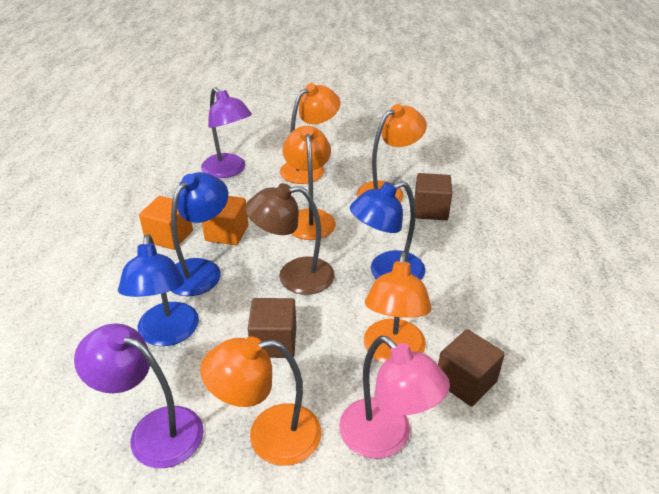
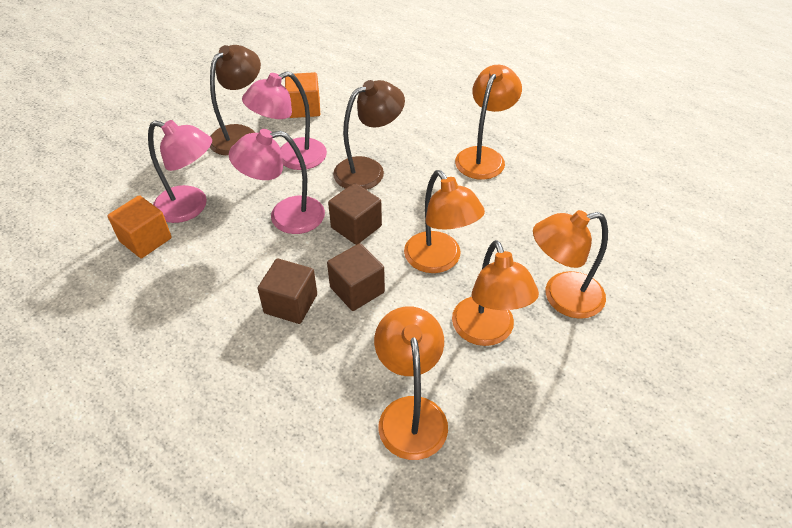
blue lamp: [118,234,199,346] [171,172,228,296] [350,181,425,280] = 3 -> none = 0
brown lamp: [245,183,335,295] = 1 -> [210,45,261,156] [333,80,405,190] = 2
pink lamp: [339,336,450,459] = 1 -> [148,120,212,223] [229,129,325,234] [242,72,327,170] = 3
purple lamp: [74,323,204,468] [201,87,252,178] = 2 -> none = 0

